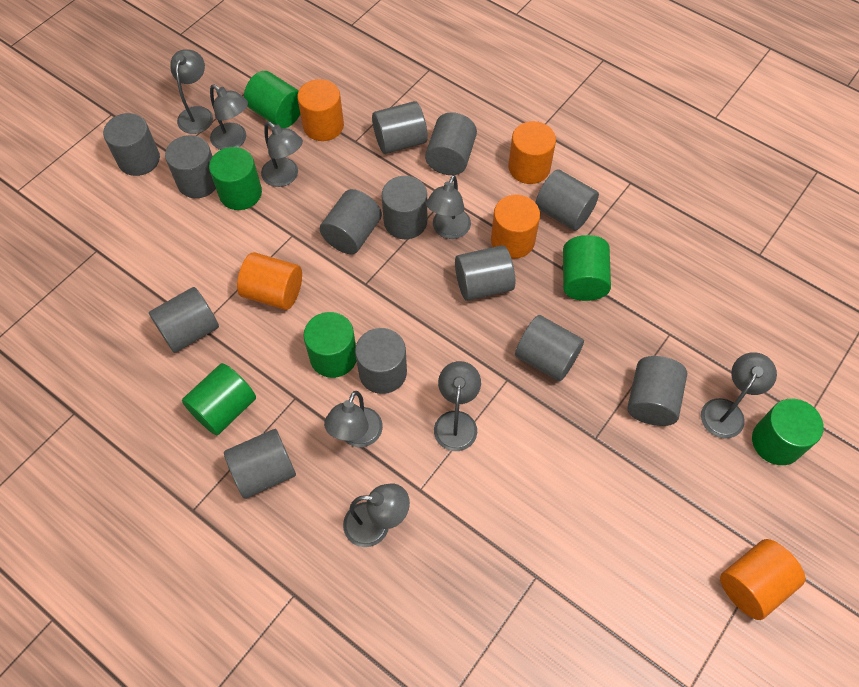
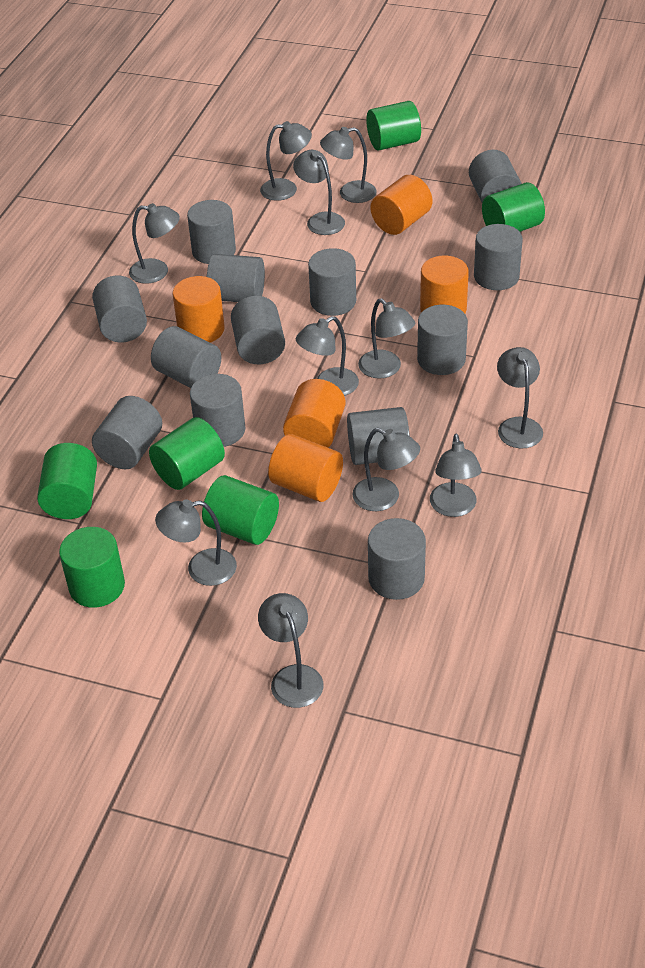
grey lamp: [170,49,213,134] [210,85,248,150] [261,122,303,187] [324,391,383,447] [343,484,410,547] [426,175,471,239] [434,361,481,451] [701,352,777,438] = 8 -> [129,203,180,284] [155,499,237,586] [258,593,323,708] [260,121,312,201] [293,150,345,235] [296,316,359,396] [320,127,377,203] [352,428,420,511] [358,298,415,379] [430,434,482,517] [497,347,543,449] = 11

